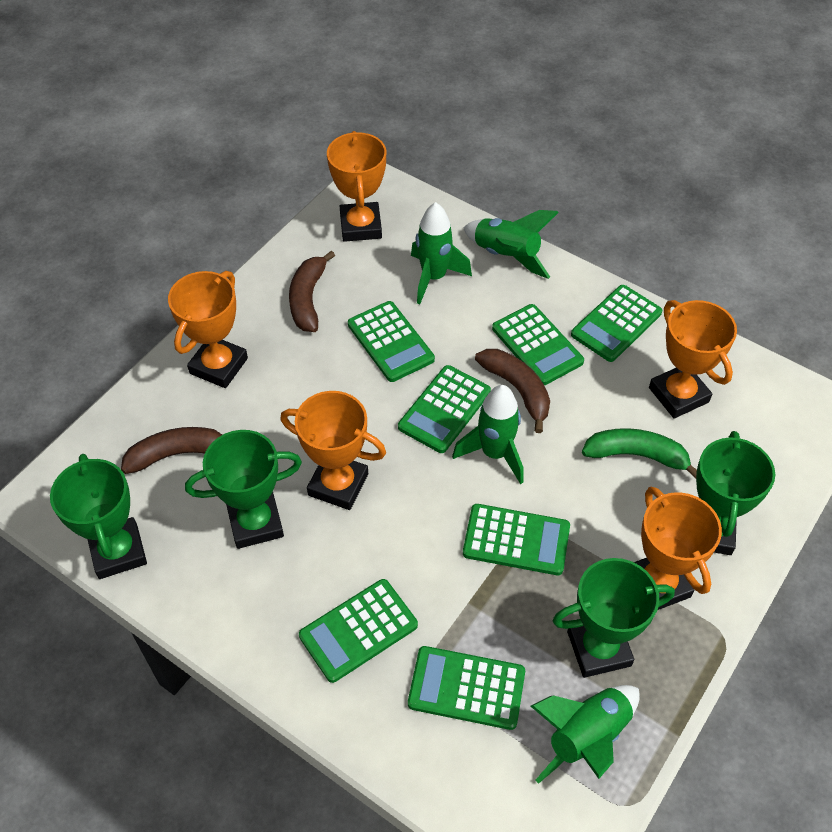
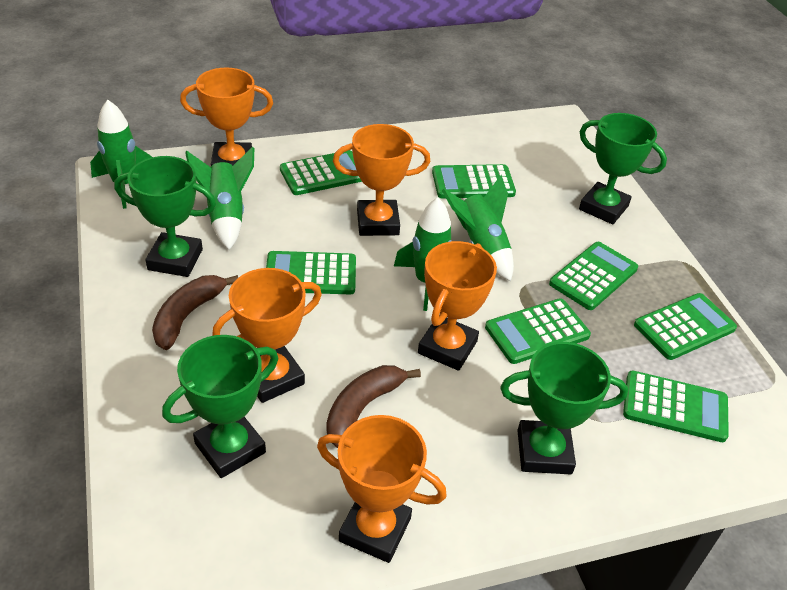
brown banana: [121,427,222,474] [289,251,335,332] [475,349,550,433] = 3 -> [152,275,238,350] [326,365,421,448] = 2
green banana: [582,428,697,479] = 1 -> none = 0

